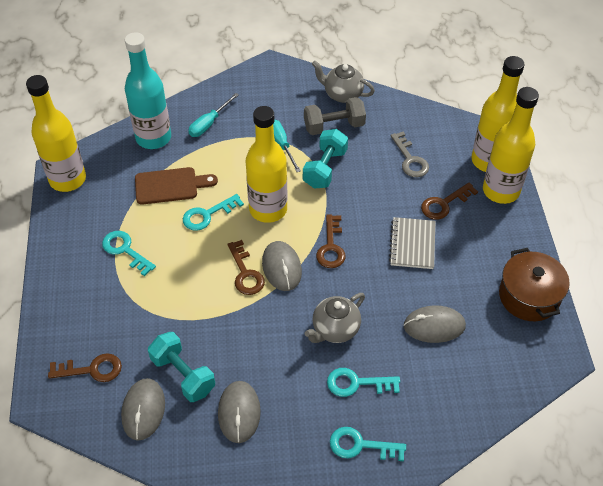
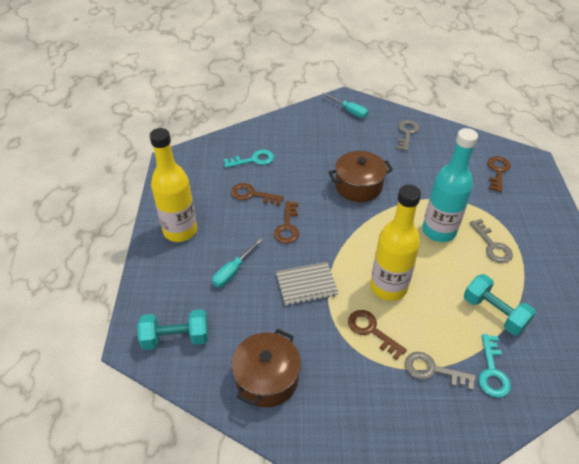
brown cutting board: [135,167,218,205] = 1 -> none = 0
brown pot: [499,248,570,321] = 1 -> [231,329,301,407] [329,151,393,202] = 2
grey dumbbell: [304,97,366,135] = 1 -> none = 0
grey key: [391,132,429,177] = 1 -> [397,120,420,151] [405,352,476,390] [469,219,513,263] = 3
grey mouse: [121,378,165,441] [218,381,261,443] [262,241,302,291] [404,305,466,343] = 4 -> none = 0
grey teapot: [305,293,365,343] [312,61,375,103] = 2 -> none = 0
turquoise key: [102,231,156,276] [183,194,244,231] [327,368,400,397] [330,427,406,461] = 4 -> [224,150,274,168] [478,334,511,398] = 2
yellow bottle: [26,75,86,192] [246,106,288,223] [472,56,525,172] [483,87,539,204] = 4 -> [149,128,197,242] [370,185,421,301] = 2

